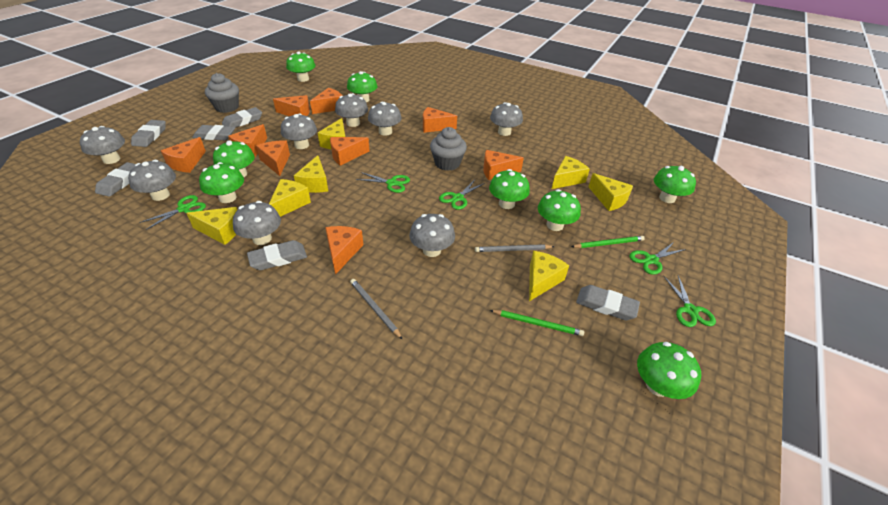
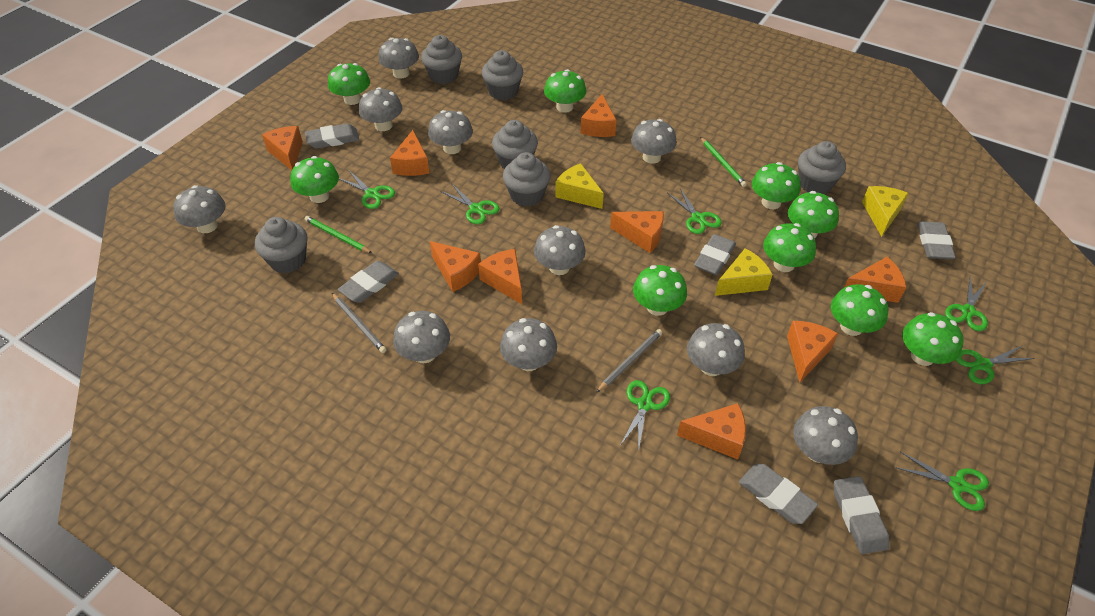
green mushroom: [199,162,244,203] [213,140,255,177] [286,52,315,82] [347,71,378,102] [489,169,530,209] [538,189,581,231] [637,342,701,399] [654,166,696,203] = 8 -> [290,156,339,203] [328,63,370,105] [544,69,586,113] [633,265,687,316] [752,162,800,209] [763,223,816,272] [788,191,839,238] [831,284,888,336] [902,312,964,366] = 9
green scissors: [139,195,206,230] [356,172,410,193] [439,180,485,210] [629,242,686,275] [664,275,716,327] = 5 -> [339,171,395,209] [440,183,499,224] [620,380,670,452] [668,188,721,234] [897,452,989,511] [945,277,988,331] [956,346,1035,384] = 7
grey cupcake: [205,73,239,113] [430,127,467,171] = 2 -> [255,217,307,273] [421,35,462,84] [482,50,523,100] [492,120,538,169] [503,152,551,206] [798,141,846,194] = 6
grey mushroom: [80,126,125,164] [128,160,176,201] [233,201,281,245] [281,113,317,149] [335,93,368,127] [368,102,402,136] [409,214,455,257] [490,102,523,136] = 8 -> [173,185,226,233] [359,87,403,131] [378,38,419,78] [393,311,450,363] [428,110,473,154] [500,318,557,371] [534,225,586,275] [631,119,677,164] [687,323,745,376] [793,406,858,465] = 10
yellow cheese: [186,207,237,245] [269,179,311,217] [294,155,328,193] [318,118,345,149] [529,251,569,301] [552,156,590,189] [589,173,633,211] = 7 -> [555,163,604,209] [715,248,773,296] [862,186,909,237] = 3

